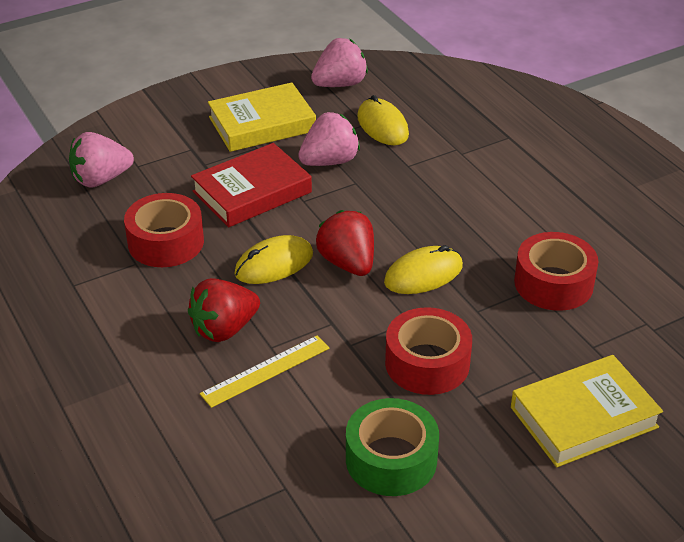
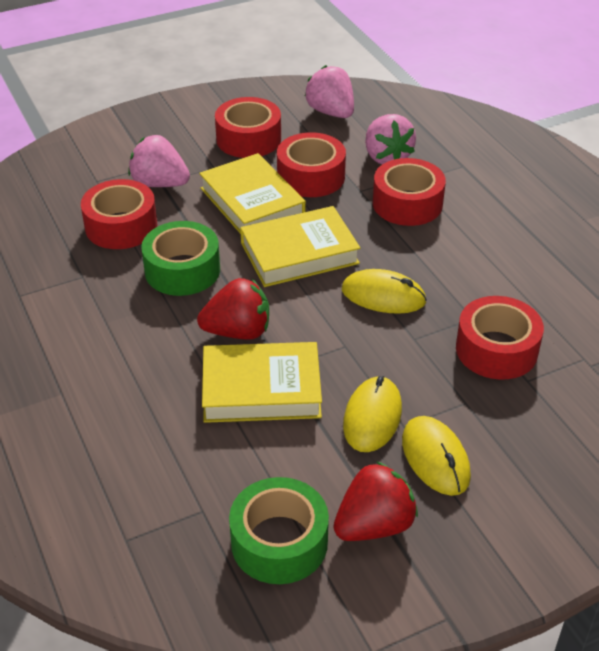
green tape: [346,398,439,496] = 1 -> [141,221,220,296] [229,477,329,584] = 2
red book: [191,143,312,227] = 1 -> none = 0
red tape: [124,193,204,267] [385,307,472,395] [514,232,599,311] = 3 -> [81,179,157,249] [215,97,281,158] [277,132,346,197] [373,158,446,226] [456,296,544,380] = 5
yellow book: [208,82,316,152] [511,355,663,467] = 2 -> [199,153,306,234] [202,342,322,423] [240,206,360,287] = 3
yellow ruler: [200,336,329,408] = 1 -> none = 0

